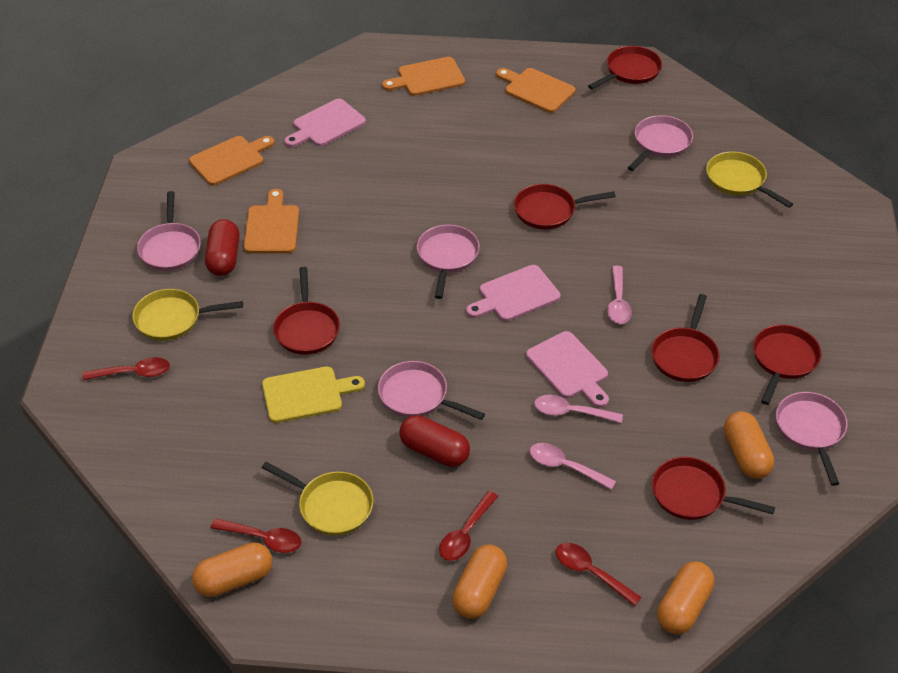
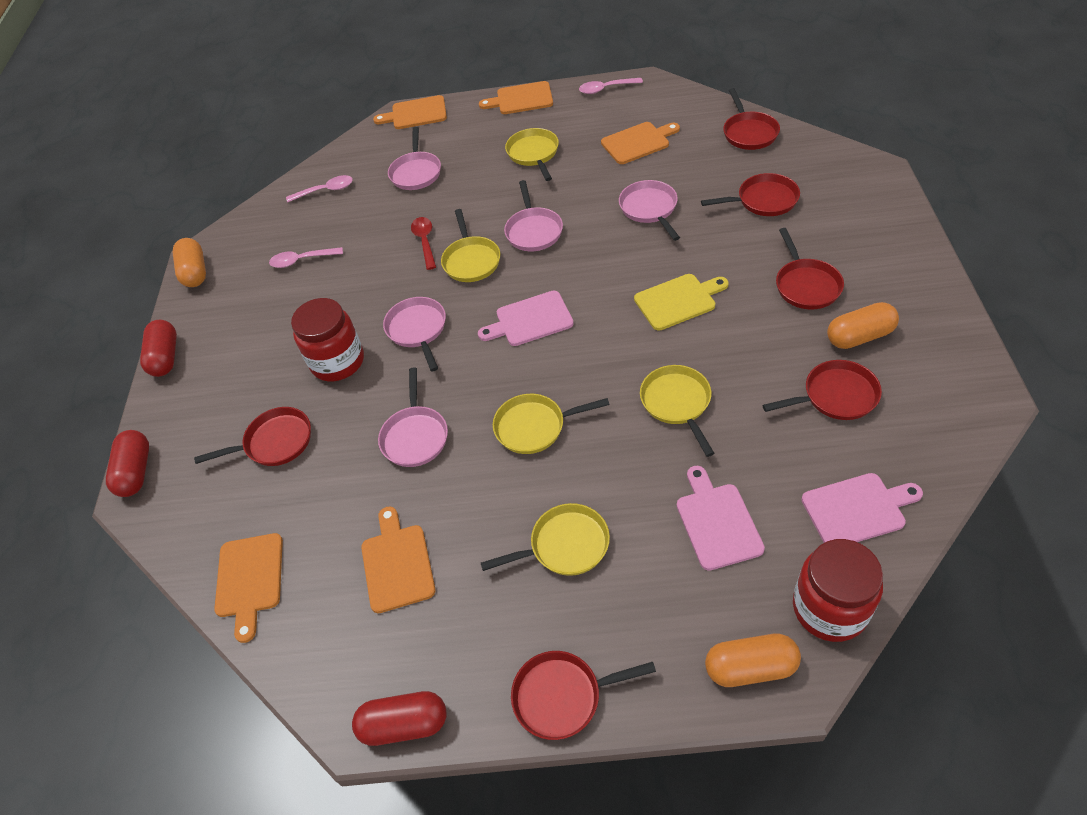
orange capsule: [192,542,273,597] [452,544,507,619] [657,561,714,634] [724,411,774,479] = 4 -> [173,238,206,287] [705,634,801,687] [827,302,899,349] = 3
orange cutting board: [189,136,275,186] [244,189,299,254] [382,57,465,96] [496,68,576,113] = 4 -> [214,533,283,643] [361,507,435,613] [373,95,447,129] [479,81,553,114] [601,122,680,164] = 5
red capsule: [205,219,239,276] [399,415,470,467] = 2 -> [106,430,149,497] [140,320,177,377] [352,691,447,746] = 3
red jar: none = 0 -> [291,298,364,381] [793,539,883,642] = 2
red spoon: [82,357,170,380] [211,518,301,553] [439,491,498,561] [556,543,641,606] = 4 -> [411,217,436,270] = 1
yellow pan: [132,289,243,341] [262,462,374,536] [706,152,793,208] = 3 -> [441,209,500,282] [481,503,610,576] [493,394,610,454] [505,128,559,181] [640,365,715,457] = 5

